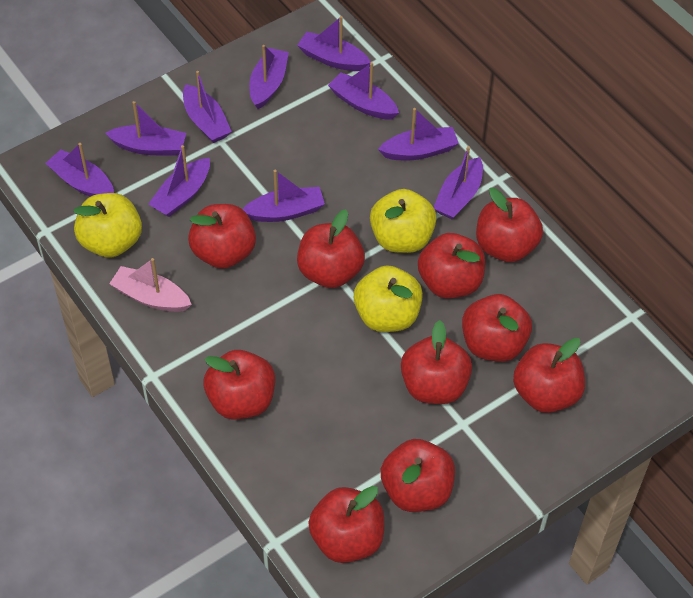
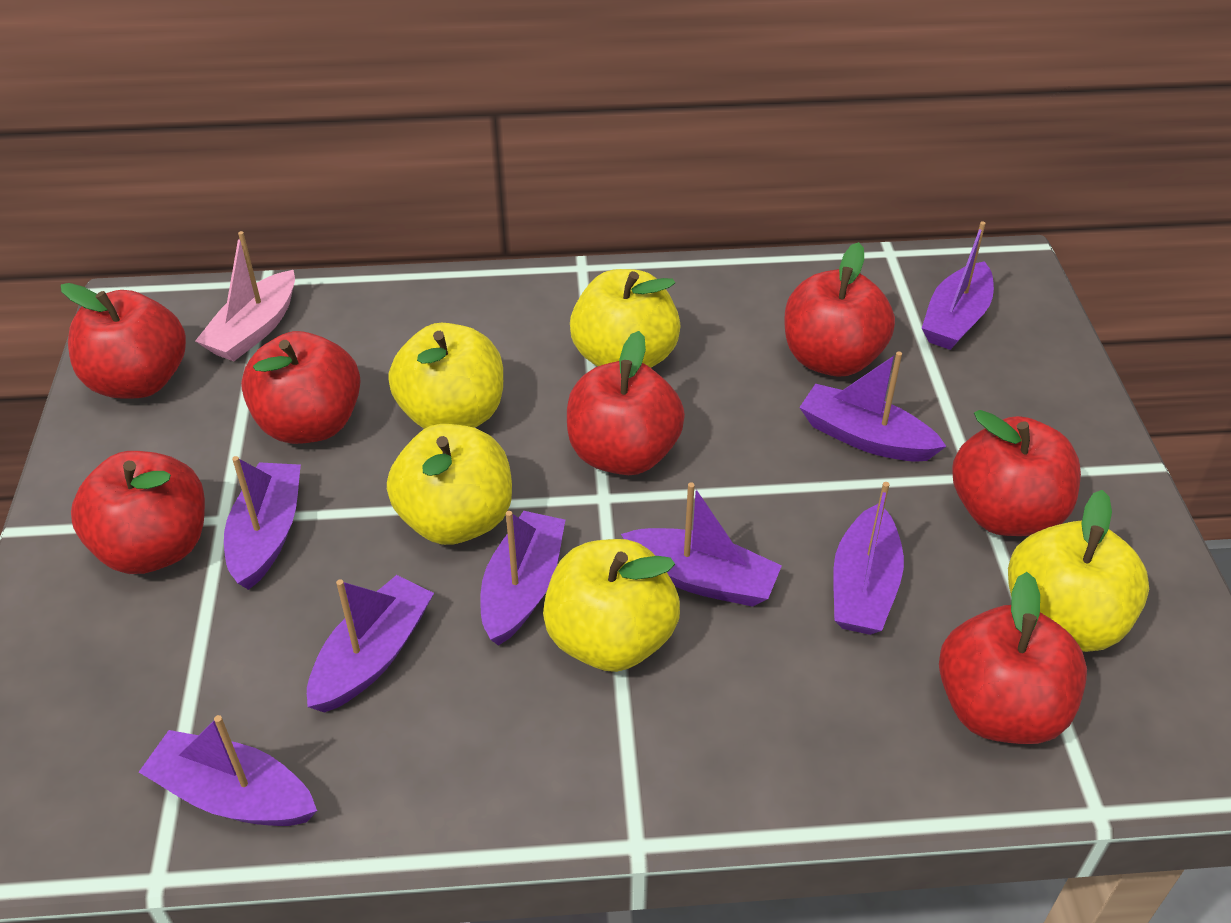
purple boat: [46,143,114,197] [105,101,186,156] [149,145,210,217] [183,71,232,143] [242,170,325,222] [249,45,289,109] [297,16,371,71] [328,62,399,120] [378,108,459,160] [434,146,483,219] = 10 -> [139,715,317,826] [224,456,301,590] [307,575,434,713] [480,511,565,646] [621,482,782,607] [799,351,946,462] [833,482,904,635] [922,221,994,350] = 8
red apple: [188,204,256,269] [204,350,275,419] [297,209,365,288] [308,486,384,563] [381,439,455,512] [401,320,472,404] [418,233,485,298] [462,294,532,362] [476,188,543,262] [513,338,585,413] = 10 -> [61,283,186,399] [71,451,205,574] [241,331,361,444] [567,331,685,475] [785,242,895,377] [939,572,1087,744] [952,410,1081,536] = 7
yellow apple: [73,193,142,258] [354,265,423,332] [370,189,437,253] = 3 -> [387,424,512,545] [388,323,503,429] [543,539,680,672] [570,269,681,368] [1008,490,1149,652] = 5

